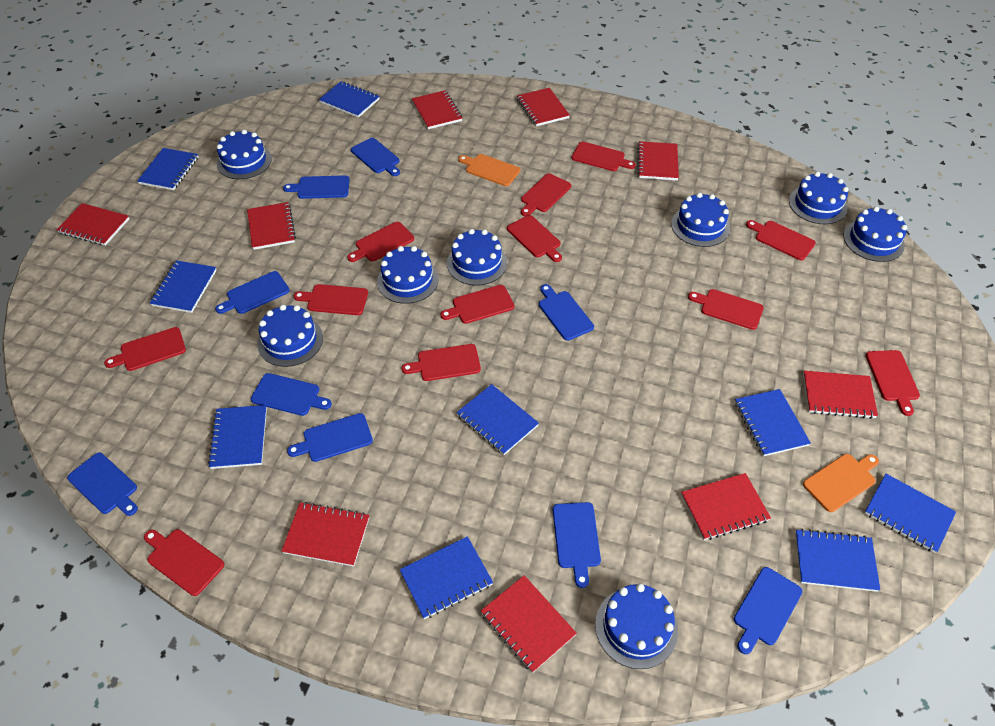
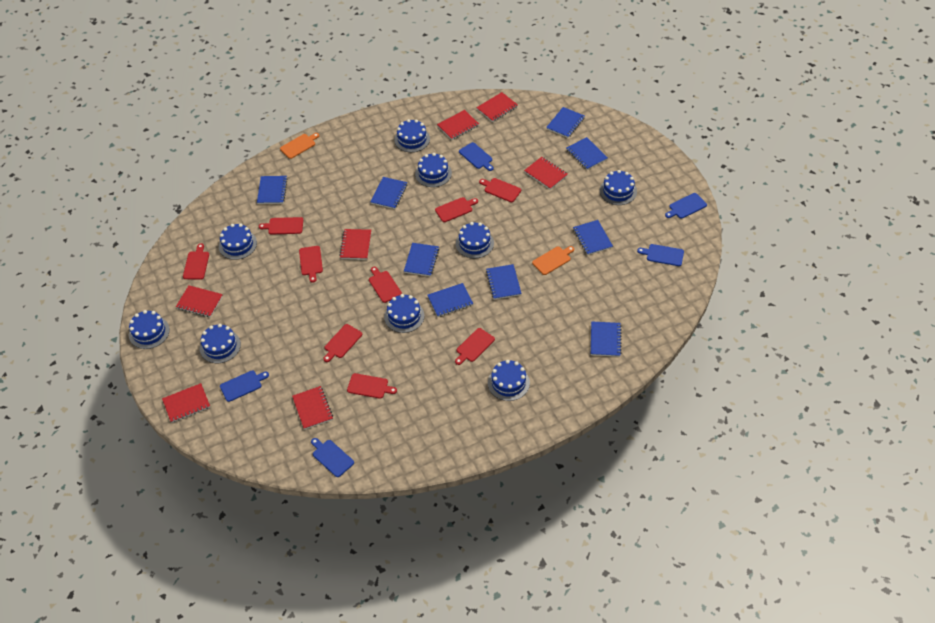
blue cake: [217,130,272,179] [257,305,323,367] [377,246,438,304] [447,229,507,286] [595,583,678,669] [671,193,730,247] [789,172,849,224] [844,206,907,262] = 8 -> [129,310,170,349] [200,324,241,363] [219,224,257,260] [384,294,424,333] [394,119,430,152] [415,153,452,187] [456,222,494,259] [488,360,530,401] [600,170,637,205] = 9
blue cutting board: [67,452,138,516] [215,271,290,314] [251,373,332,416] [283,175,350,199] [287,413,373,462] [351,138,400,176] [539,284,594,341] [553,502,601,588] [734,567,803,654] = 9 -> [220,371,269,402] [311,438,354,477] [459,142,494,171] [637,244,684,266] [665,193,707,219] = 5
red cutting board: [104,327,186,371] [144,529,224,596] [294,284,368,315] [347,222,414,262] [401,344,481,381] [440,285,515,324] [507,215,562,262] [521,173,571,216] [572,141,636,171] [688,289,764,330] [746,220,816,260] [866,350,920,416] = 12 -> [183,243,209,280] [259,217,303,235] [299,246,323,283] [323,324,362,362] [347,373,397,399] [369,267,402,303] [435,197,478,222] [455,328,495,365] [479,178,521,202] = 9
red notebook: [56,203,129,246] [247,202,296,250] [281,502,369,567] [412,90,462,129] [481,575,577,673] [517,88,570,126] [637,141,679,180] [681,473,771,540] [803,371,878,419] = 9 -> [162,383,210,423] [176,285,223,317] [292,386,333,430] [339,229,371,260] [437,110,479,140] [476,92,518,122] [524,157,568,190] = 7

